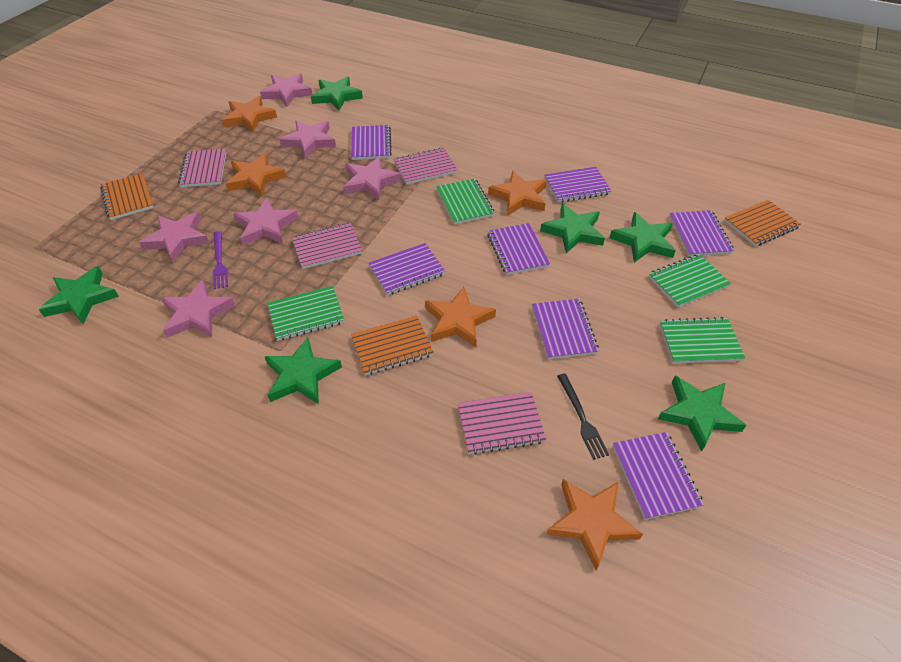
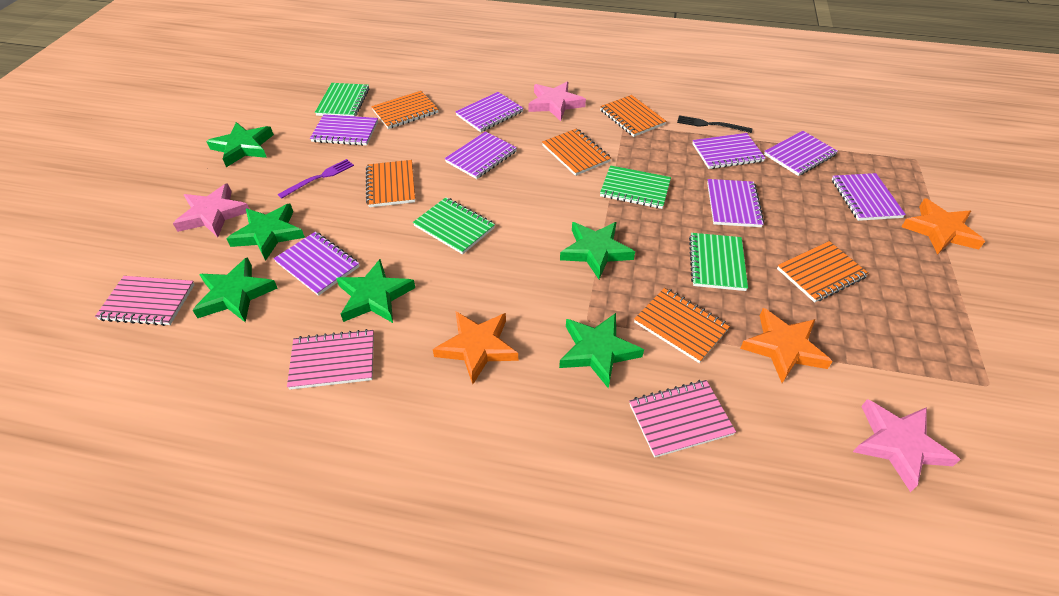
orange notebook: [100,173,154,220] [351,316,434,375] [724,200,801,246] = 3 -> [366,160,415,207] [371,91,438,129] [542,128,611,176] [600,95,666,137] [634,288,730,363] [777,241,869,303] = 6
orange star: [222,96,277,133] [226,153,286,196] [425,287,496,347] [488,170,547,215] [546,479,643,570] = 5 -> [433,312,518,384] [740,308,833,383] [901,198,985,255] = 3
pink notebook: [178,149,226,187] [292,223,363,269] [394,148,458,185] [458,392,546,455] = 4 -> [95,276,195,326] [287,329,374,390] [629,380,736,458] = 3
pink star: [139,212,209,262] [161,280,235,338] [233,198,298,246] [260,73,313,107] [279,121,336,159] [343,157,401,200] = 6 -> [173,183,249,237] [528,82,586,121] [853,399,961,492] = 3
purple notebook: [351,125,392,160] [369,243,446,295] [487,223,550,275] [532,299,599,360] [544,167,612,202] [613,432,704,520] [669,210,734,256] = 7 -> [273,232,359,296] [310,114,378,146] [445,131,517,179] [455,92,523,132] [692,133,766,169] [707,179,764,227] [764,131,838,176] [832,173,906,221] = 8

